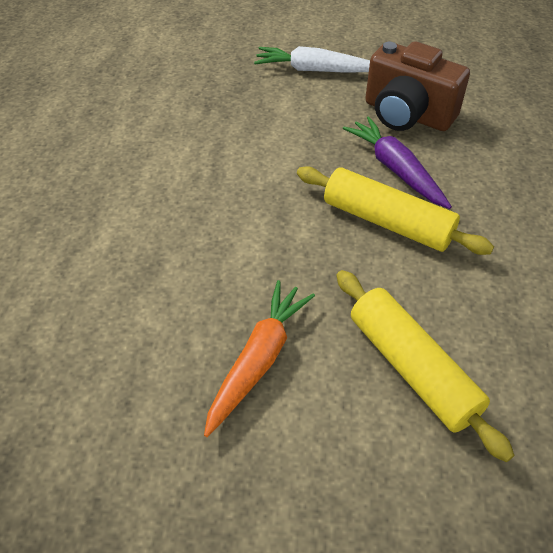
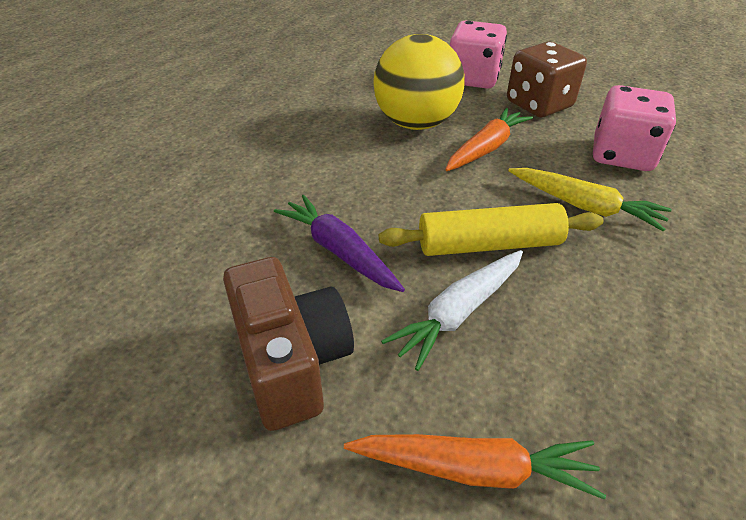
brown dice: none = 0 -> [507,42,587,117] = 1
orange carrot: [204,280,315,437] = 1 -> [344,434,606,500] [445,108,533,171] = 2
pink dice: none = 0 -> [450,21,507,89] [593,85,676,171] = 2
yellow ball: none = 0 -> [373,34,465,130] = 1
yellow carrot: none = 0 -> [508,168,672,231] = 1
yellow rolling pin: [297,166,494,255] [336,270,515,462] = 2 -> [379,203,603,256] = 1

